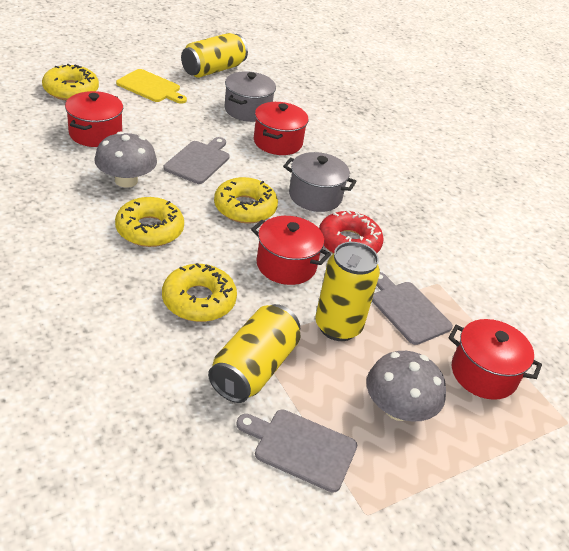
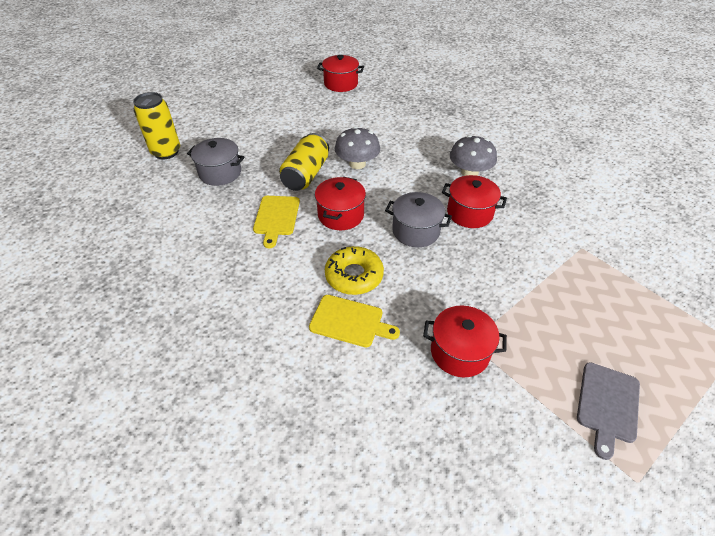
grey cutting board: [164,137,229,184] [236,410,357,493] [372,272,453,345] = 3 -> [577,362,640,460] = 1
red donut: [319,210,384,253] = 1 -> none = 0
yellow can: [181,33,248,78] [208,304,300,403] [315,242,380,341] = 3 -> [133,92,180,159] [279,133,329,191] = 2
yellow cutting board: [116,69,187,104] = 1 -> [253,196,300,248] [309,295,400,347] = 2
yellow donut: [42,64,99,101] [115,197,184,247] [162,263,237,322] [214,177,278,224] = 4 -> [325,246,384,295] = 1

